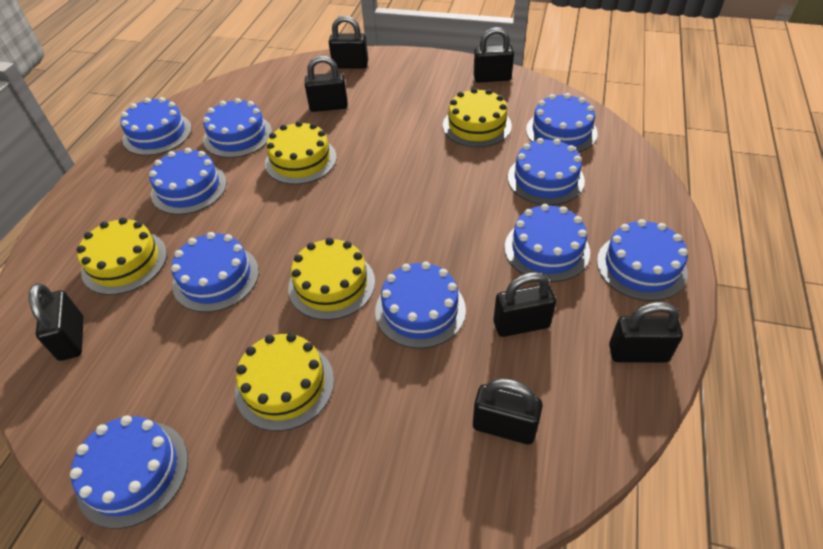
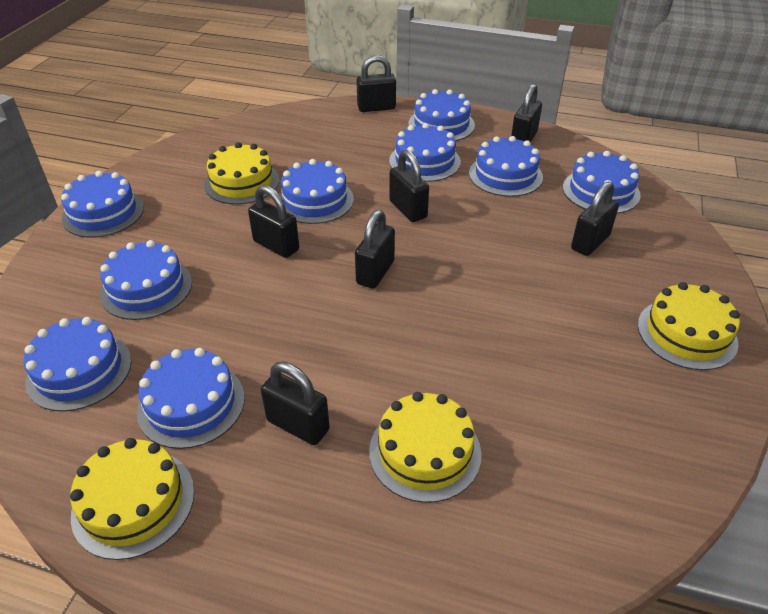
blue cake: [70,415,188,529] [121,97,192,156] [149,148,227,215] [171,232,259,312] [203,98,272,158] [375,262,466,349] [505,204,590,282] [508,138,585,205] [526,93,598,152] [597,219,688,301] = 10 -> [24,317,132,412] [61,171,144,238] [100,240,192,320] [137,348,245,449] [279,159,354,224] [389,123,461,182] [409,89,475,141] [469,136,543,197] [563,151,641,214] = 9
yellow cake: [77,217,167,295] [235,333,334,431] [265,121,337,184] [288,238,375,320] [443,88,512,147] = 5 -> [70,438,194,560] [204,142,279,204] [369,392,481,503] [638,282,740,370] = 4

